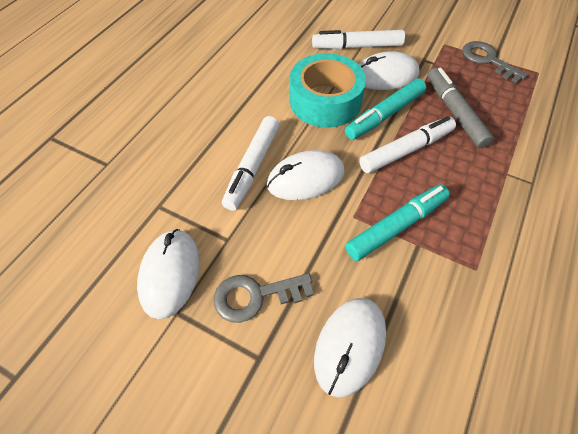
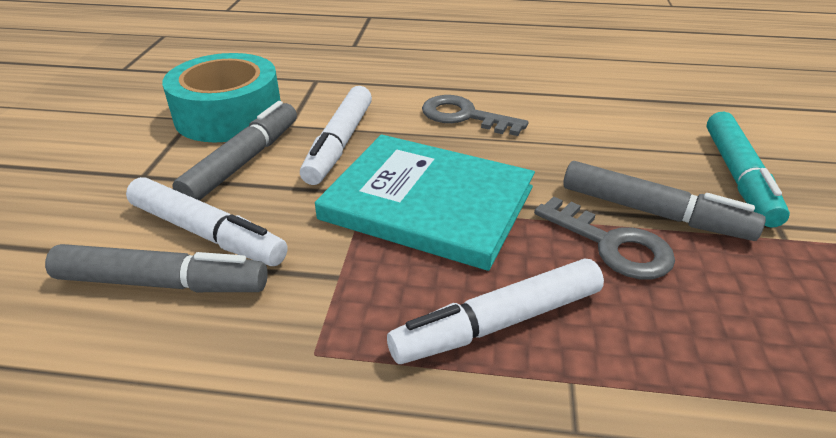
grey marker: [427,68,494,148] = 1 -> [45,244,268,292] [172,101,297,201] [563,161,766,241] = 3
turquoise book: none = 0 -> [315,135,535,271] = 1
turquoise marker: [345,78,426,140] [345,185,450,261] = 2 -> [707,111,790,228] = 1
white mouse: [137,229,200,319] [267,150,345,200] [314,298,386,398] [358,51,420,90] = 4 -> none = 0

